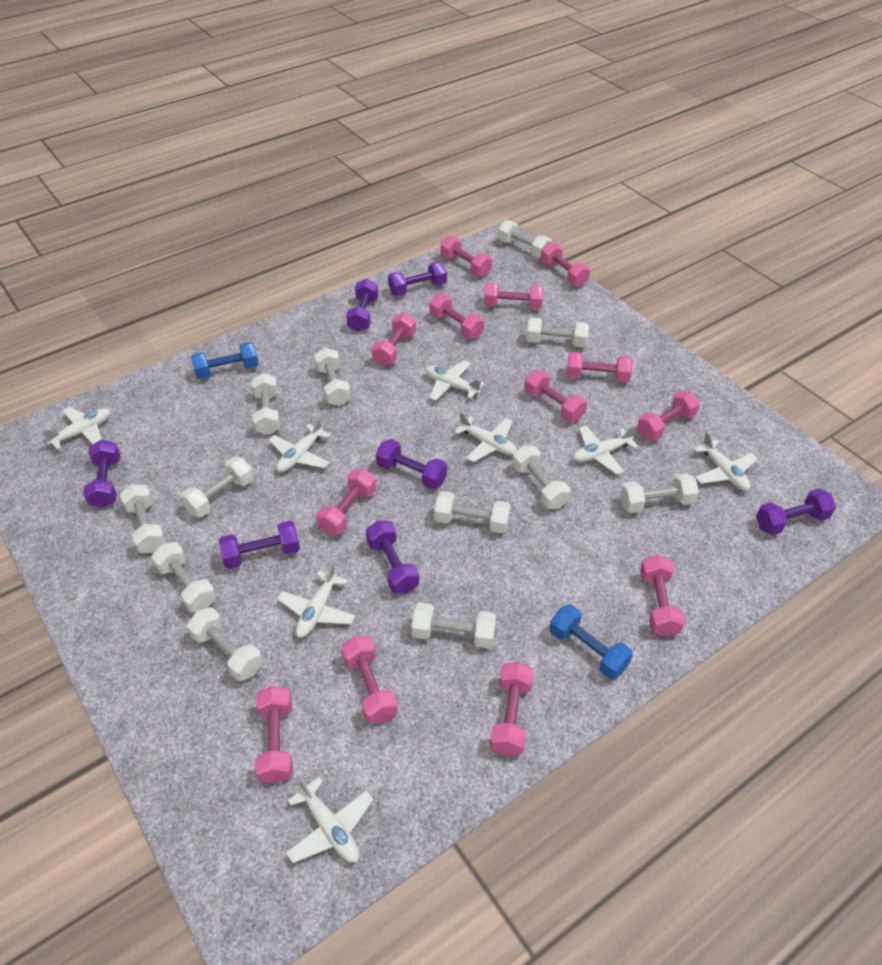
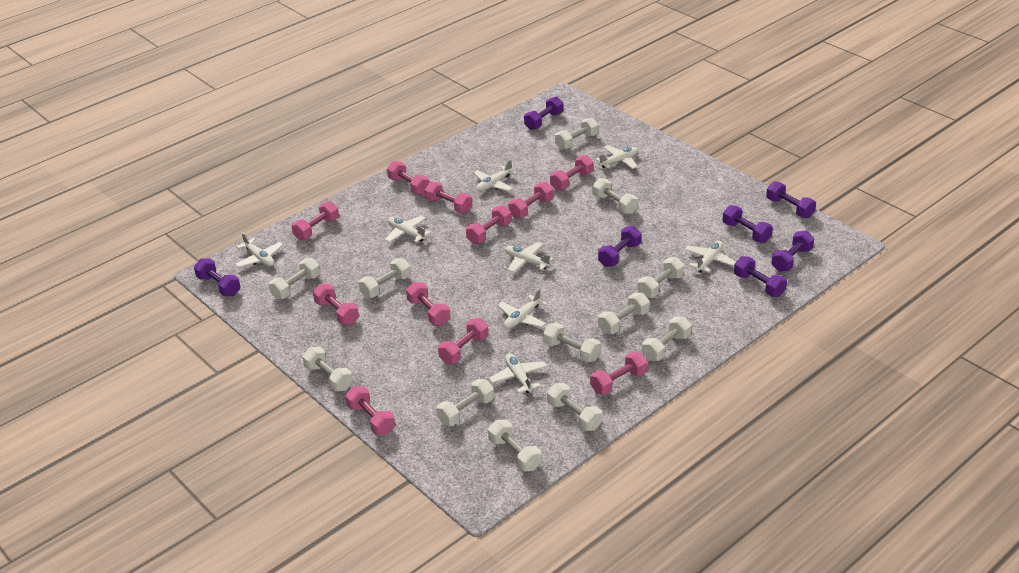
blue dumbbell: [191,342,259,379] [549,604,633,679] = 2 -> none = 0
pink dumbbell: [255,686,293,784] [316,469,376,535] [341,636,398,724] [372,313,416,366] [430,294,484,339] [440,236,492,277] [484,282,543,310] [490,662,534,756] [524,370,587,422] [540,242,590,287] [567,352,633,383] [637,391,700,441] [640,555,685,637] = 13 -> [291,201,339,240] [313,283,359,325] [345,386,395,435] [387,161,429,195] [406,282,450,326] [424,182,473,213] [438,318,489,364] [466,205,511,244] [508,182,553,219] [550,155,593,190] [590,352,647,395] = 11

